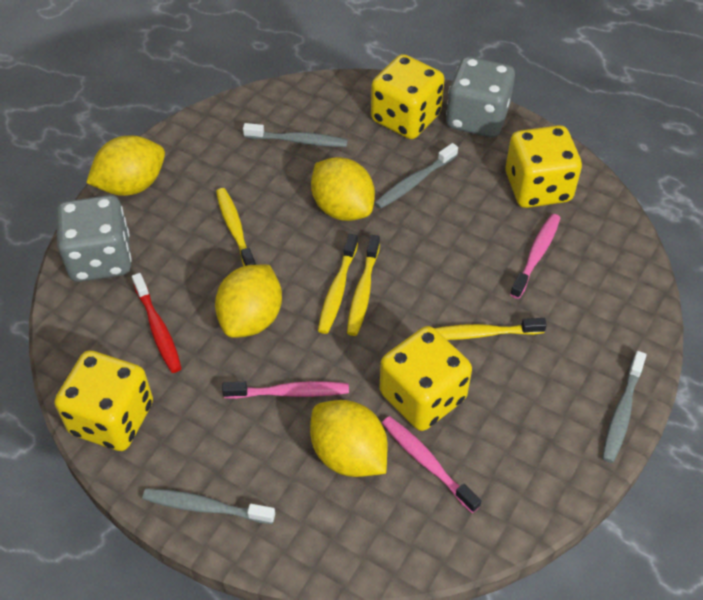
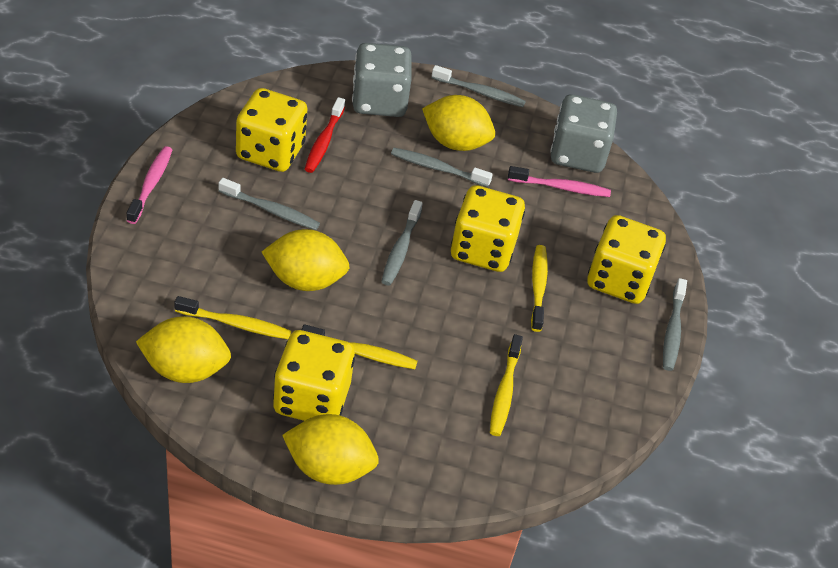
grey toothbrush: [142,489,275,524] [243,123,348,147] [375,143,458,209] [602,351,647,463] = 4 -> [218,178,320,230] [381,200,423,285] [391,148,493,187] [431,65,526,107] [663,278,687,371] = 5
pink toothbrush: [222,381,349,399] [382,416,481,513] [510,214,560,299] = 3 -> [127,146,172,224] [508,166,611,197] = 2

